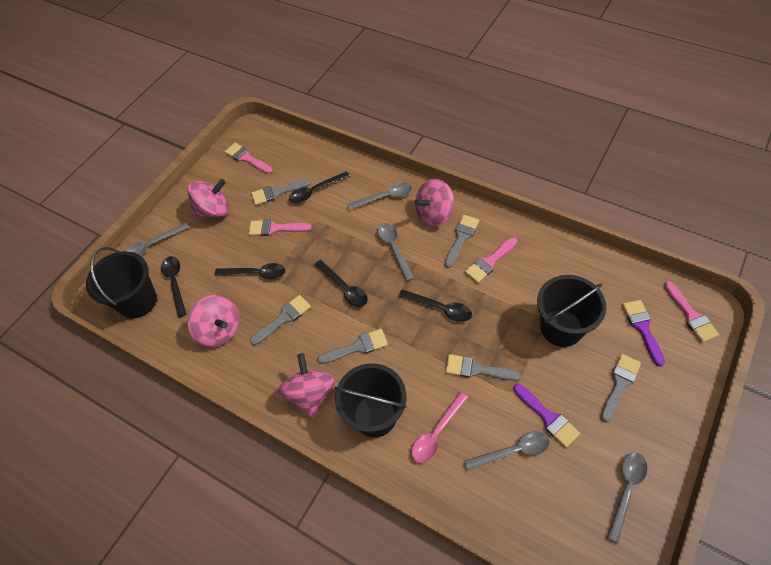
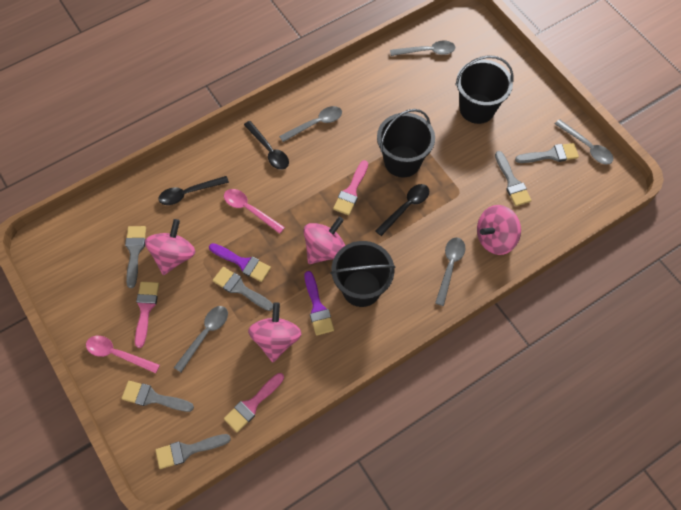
black spoon: [161,256,187,318] [214,263,285,279] [289,171,350,203] [314,260,368,307] [399,289,472,322] = 5 -> [159,176,229,205] [244,121,289,170] [375,184,429,236] = 3
pink brush: [225,143,272,174] [249,219,311,236] [465,237,517,283] [664,281,719,343] = 4 -> [135,282,159,348] [224,373,284,433] [333,160,368,215] = 3
pink spoon: [412,392,468,463] = 1 -> [86,336,160,373] [224,189,285,234] = 2

